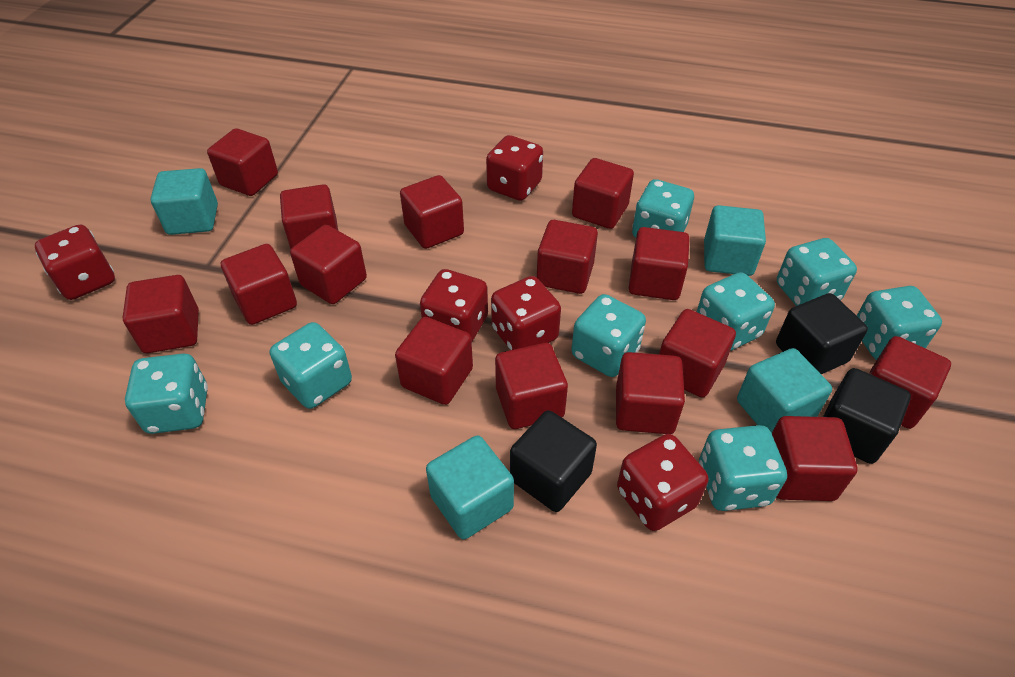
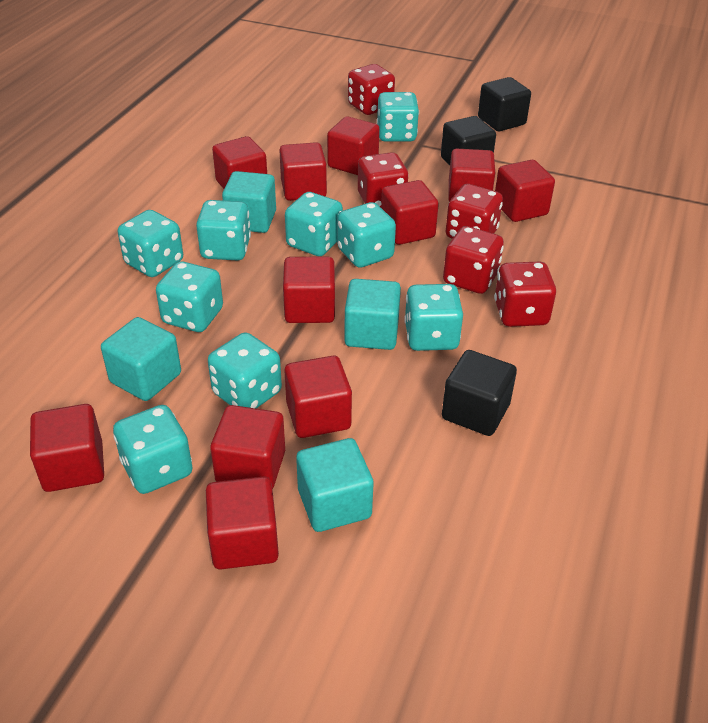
red cube: [123,275,199,353] [207,128,278,196] [221,244,297,325] [280,184,338,249] [290,225,367,304] [395,317,473,405] [400,175,464,249] [495,343,568,429] [537,220,598,294] [572,158,634,229] [616,352,685,434] [629,227,690,300] [659,309,736,398] [772,416,857,501] [869,336,951,429] = 15 -> [30,404,104,492] [206,477,279,569] [210,405,285,489] [212,136,267,189] [279,142,327,201] [283,257,335,323] [285,356,352,438] [327,116,380,175] [381,180,439,245] [448,149,495,202] [495,160,555,222] = 11
turquoise dice: [125,353,208,434] [270,322,352,409] [571,294,646,377] [632,179,694,238] [697,272,775,351] [699,425,787,511] [777,238,857,306] [857,286,942,360] = 8 -> [113,405,193,494] [118,210,183,277] [156,261,223,332] [196,200,251,261] [208,332,282,408] [285,192,343,256] [337,202,396,268] [377,92,419,142] [404,284,463,351] = 9

